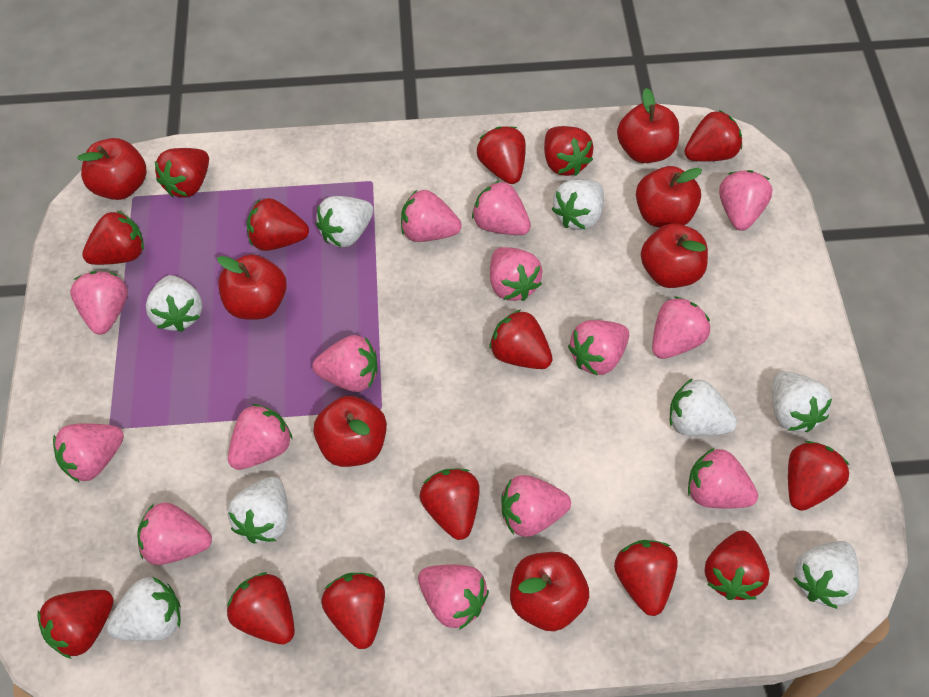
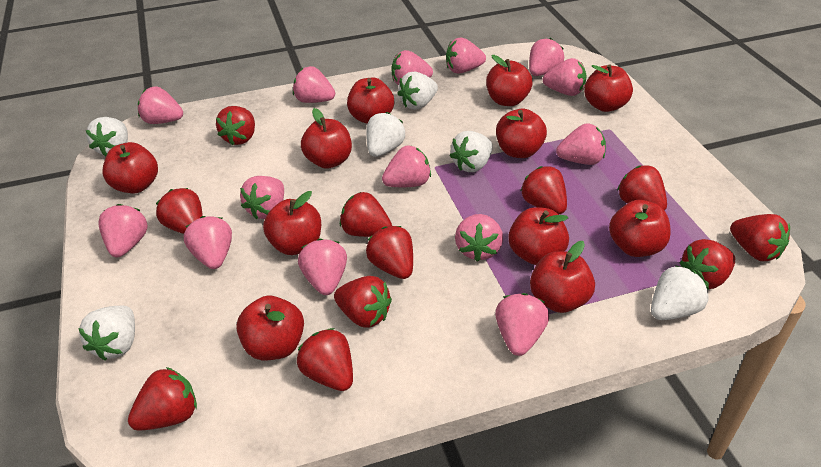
red apple: [77,138,146,200] [217,254,287,320] [314,396,387,467] [510,552,589,631] [617,88,679,163] [636,166,702,228] [641,223,708,288] = 7 -> [102,142,158,193] [236,296,304,360] [263,191,321,255] [301,108,352,169] [347,78,394,124] [486,55,533,106] [496,109,547,158] [508,207,569,265] [530,241,595,313] [584,64,633,112] [609,200,671,257] = 11
red strawberry: [37,590,114,659] [82,211,144,265] [155,148,209,198] [227,572,295,644] [247,198,309,251] [321,573,385,649] [420,468,480,540] [477,126,526,184] [489,310,553,369] [544,126,594,176] [614,540,678,616] [684,110,742,161] [704,531,770,600] [788,441,849,511] = 14 -> [128,367,197,431] [156,188,203,234] [216,106,255,145] [297,328,353,391] [334,276,392,328] [340,192,392,237] [366,226,413,279] [521,166,567,214] [617,165,667,211] [679,239,735,289] [730,214,790,261] = 11
white strawberry: [106,576,181,641] [146,275,203,332] [228,477,288,544] [316,196,374,247] [552,179,604,230] [670,378,737,436] [772,371,832,432] [793,541,859,609] = 8 -> [78,306,135,360] [86,117,128,156] [366,112,405,157] [397,71,438,110] [450,131,493,172] [651,265,709,320] = 6

